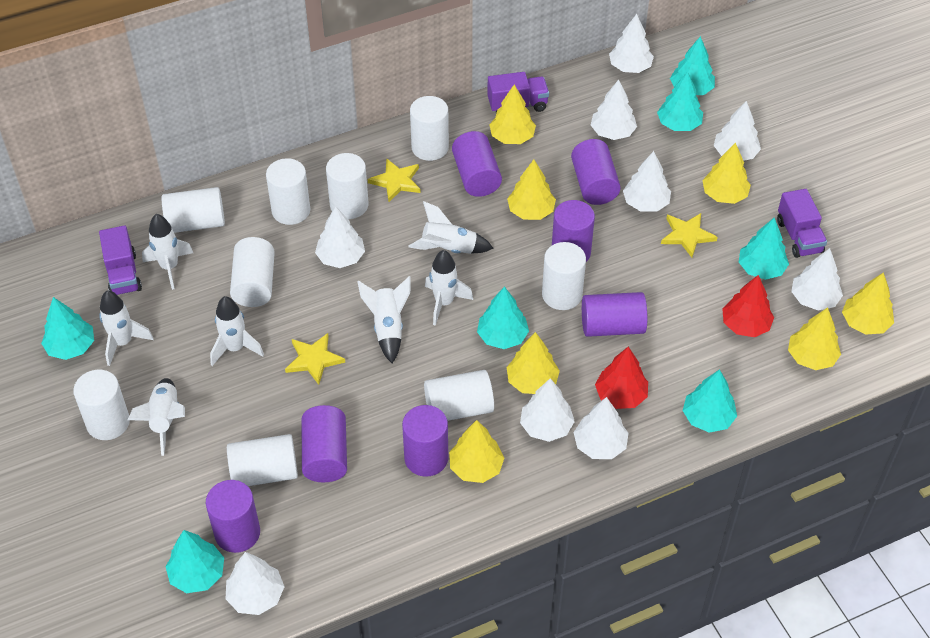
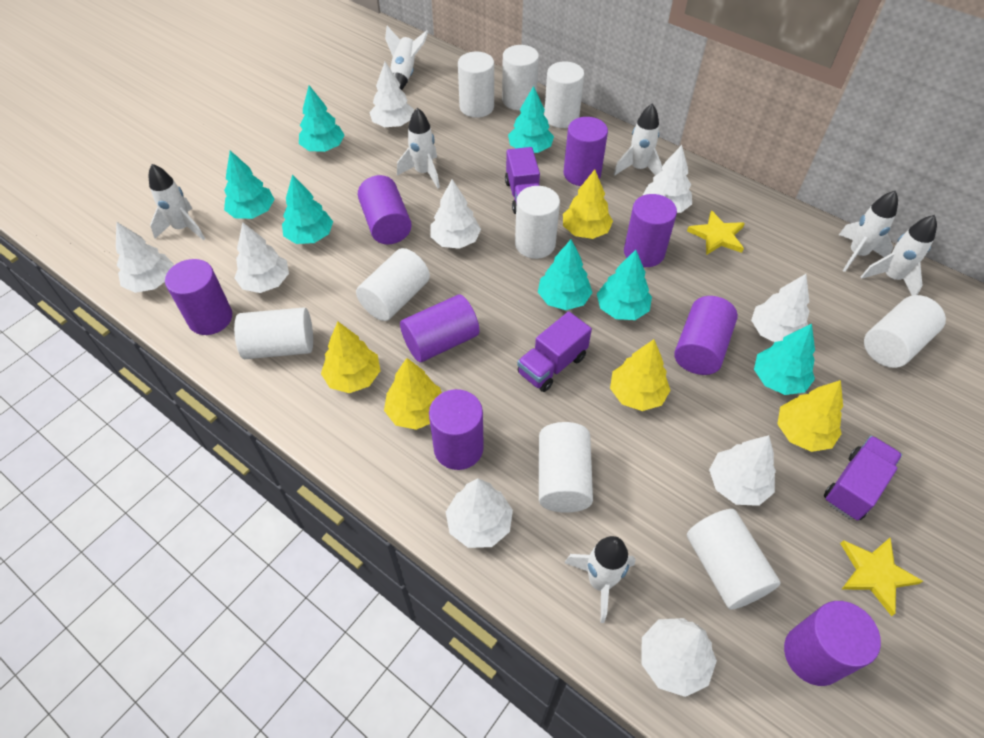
purple cylinder: [206,480,260,553] [302,405,347,482] [402,405,448,476] [452,131,502,197] [552,200,595,262] [571,139,621,205] [582,292,647,337] = 7 -> [165,259,232,335] [358,175,412,244] [400,294,479,362] [429,389,484,470] [564,117,608,186] [624,194,677,267] [674,296,738,375] [784,601,881,686] = 8
red tree: [595,347,648,409] [722,275,774,337] = 2 -> none = 0
yellow star: [285,333,345,385] [368,158,421,202] [661,213,718,258] = 3 -> [687,210,745,255] [840,537,923,616] = 2
yellow tree: [449,420,504,483] [489,85,536,144] [506,332,560,394] [507,160,556,220] [702,142,751,204] [788,307,841,370] [842,272,894,334] = 7 -> [321,322,380,393] [384,358,442,430] [563,169,613,239] [610,339,671,411] [777,380,843,452] = 5

